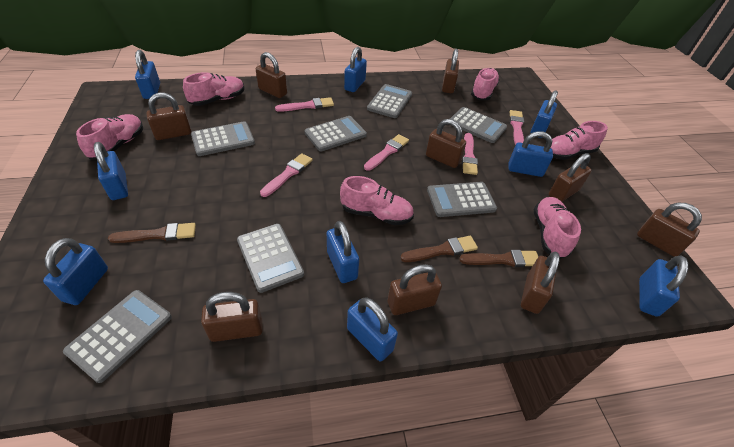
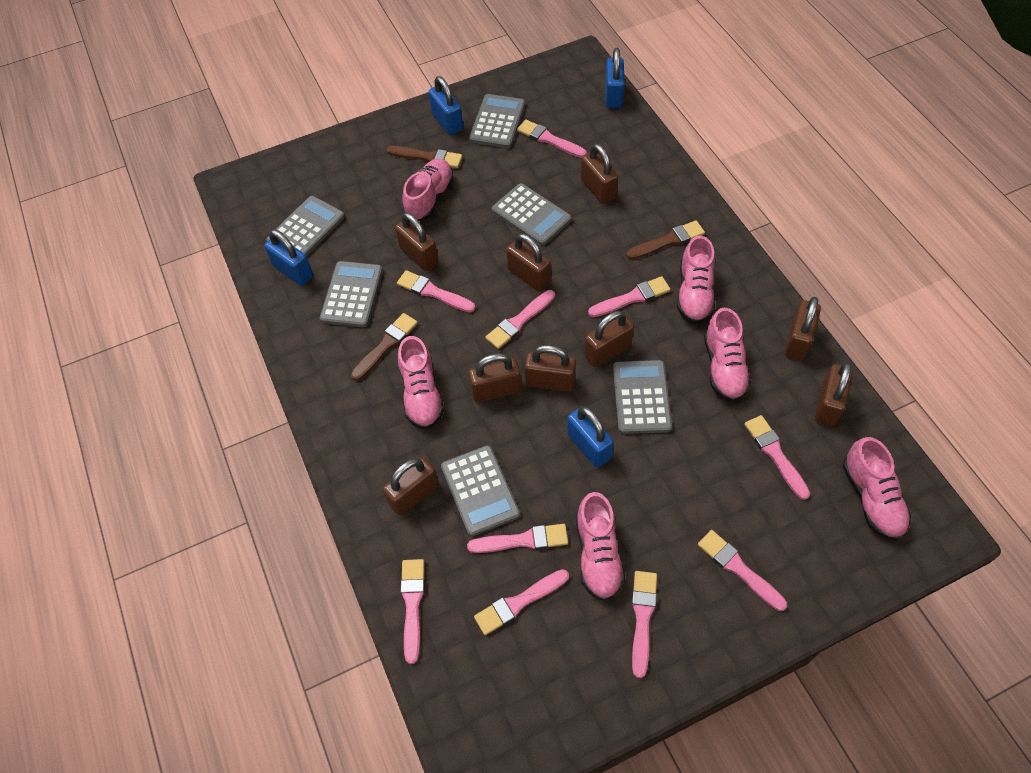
blue padlock: [43,238,108,305] [94,142,128,200] [135,50,160,99] [327,221,359,283] [344,47,367,92] [347,298,398,361] [508,131,553,177] [530,90,558,138] [639,255,689,317] = 9 -> [264,229,313,286] [428,76,463,135] [567,406,614,467] [605,48,625,108] = 4
grey calculator: [63,290,172,383] [191,121,255,156] [237,224,304,293] [304,116,367,152] [367,84,412,118] [427,182,497,217] [450,107,507,143] = 7 -> [266,196,345,256] [320,261,383,327] [441,445,520,536] [469,94,525,148] [492,183,571,246] [613,360,672,434] = 6
pink brush: [260,153,313,197] [275,97,334,112] [364,134,409,171] [462,133,478,175] [510,110,524,145] = 5 -> [397,270,476,313] [400,559,425,664] [467,524,568,553] [474,569,569,635] [485,290,555,349] [517,120,587,158] [588,276,671,317] [632,571,657,678] [698,530,787,611] [744,415,810,500] = 10

